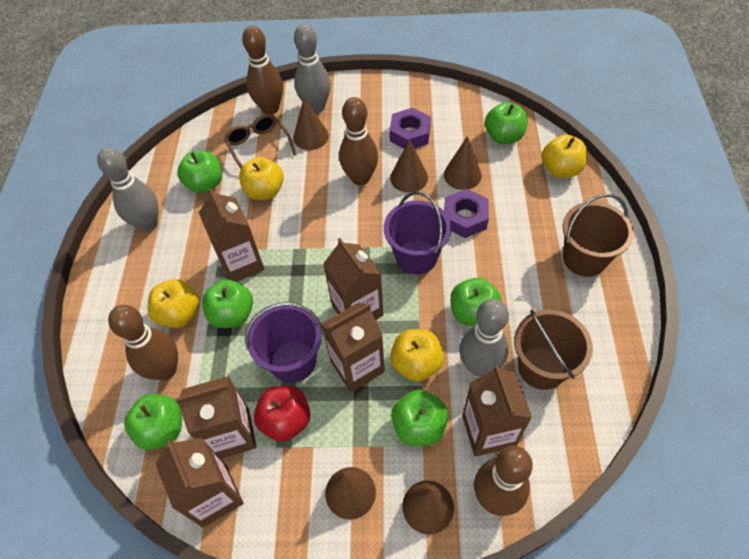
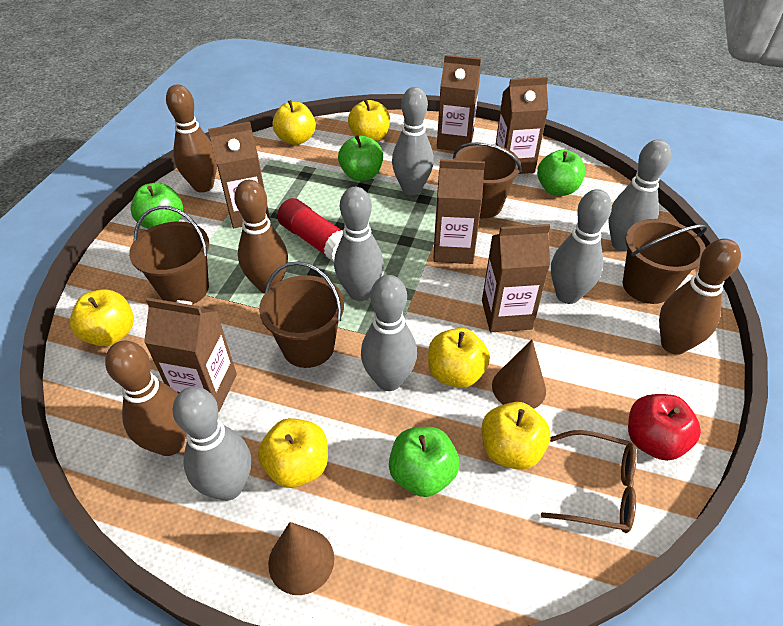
brown bucket: [514,309,593,390] [563,194,634,277] = 2 -> [129,206,209,304] [259,261,344,368] [453,142,522,219] [623,219,708,304] = 4
brown cone: [293,98,329,150] [325,467,376,520] [390,139,428,193] [402,481,454,534] [444,136,482,190] = 5 -> [268,522,334,595] [492,339,546,409] = 2
green apple: [124,394,182,450] [177,151,222,193] [202,280,253,328] [391,390,448,446] [451,278,502,327] [485,102,528,144] = 6 -> [130,183,183,229] [338,135,383,181] [389,427,460,497] [537,149,585,196] = 4
grey bowling pin: [97,147,158,232] [294,24,331,113] [459,299,509,377] = 3 -> [173,387,251,501] [334,187,384,301] [361,275,417,391] [392,87,434,195] [551,189,612,304] [609,139,671,252] = 6
purple bucket: [245,302,322,383] [384,191,451,275] = 2 -> none = 0
purple nut: [389,108,431,149] [444,189,489,238] = 2 -> none = 0
red glue stick: none = 0 -> [277,198,343,262] = 1
yellow apple: [148,279,199,328] [239,157,284,200] [390,329,444,382] [542,134,587,178] = 4 -> [70,289,134,346] [258,418,328,488] [272,100,316,145] [348,99,390,142] [428,328,490,388] [482,402,551,470] = 6

